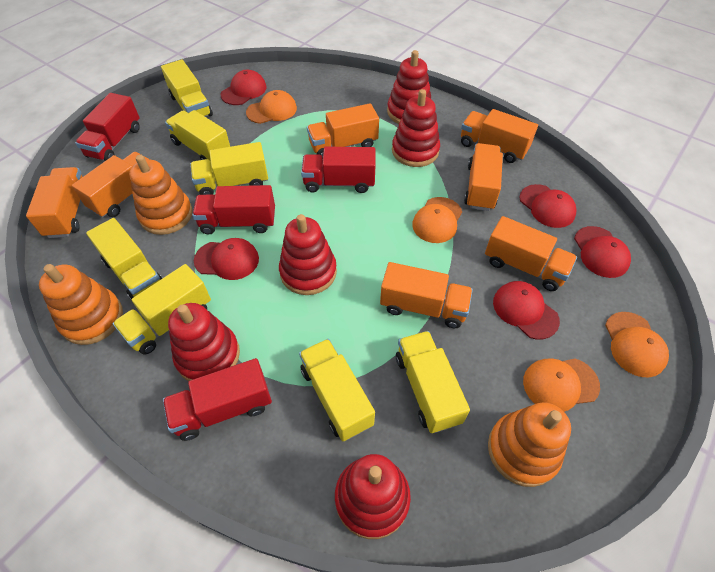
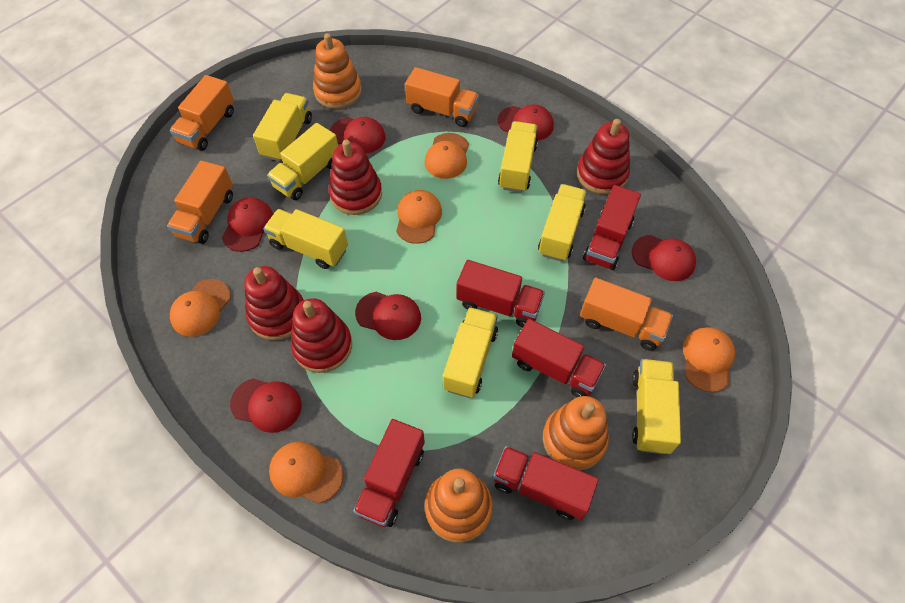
orange cap: [246,90,297,124] [412,197,462,243] [523,358,600,412] [605,312,669,377] = 4 -> [170,279,231,337] [269,442,343,503] [396,190,442,244] [424,133,469,179] [683,327,735,392] = 5
orange truck: [26,167,82,238] [72,152,148,218] [307,103,379,158] [380,262,473,328] [461,109,538,163] [464,143,503,211] [485,216,577,291] = 7 -> [167,161,233,244] [170,75,234,151] [405,67,479,127] [580,277,673,351] = 4
red cap: [194,238,259,280] [220,70,267,105] [493,281,560,340] [519,184,577,228] [574,226,631,278] = 5 -> [222,198,273,252] [230,378,302,433] [330,117,386,154] [355,292,421,340] [498,104,554,141] [632,235,696,281] = 6
red stacking toy: [168,303,240,381] [279,214,337,295] [335,454,411,539] [387,50,431,124] [392,89,440,167] = 5 -> [244,266,303,340] [291,298,352,373] [329,140,382,215] [577,119,630,194] = 4
red truck: [75,93,140,161] [163,358,272,441] [192,185,275,234] [301,147,376,193] = 4 -> [353,419,425,527] [456,260,545,327] [493,446,599,520] [512,319,606,397] [583,185,641,270] = 5

